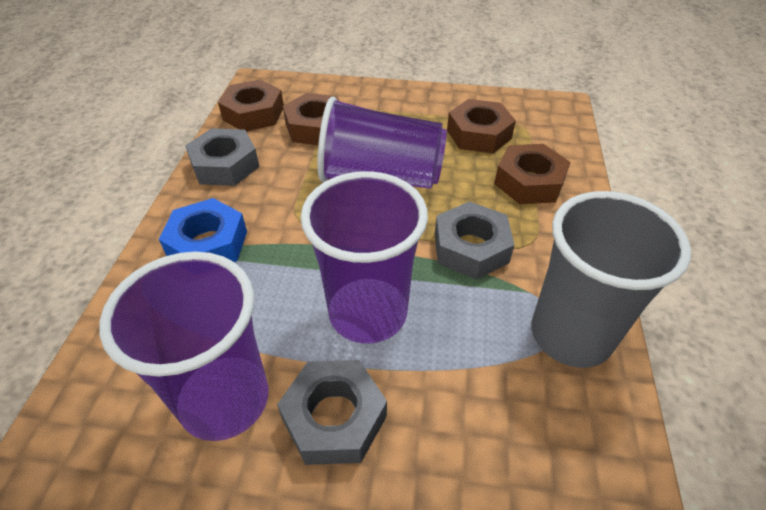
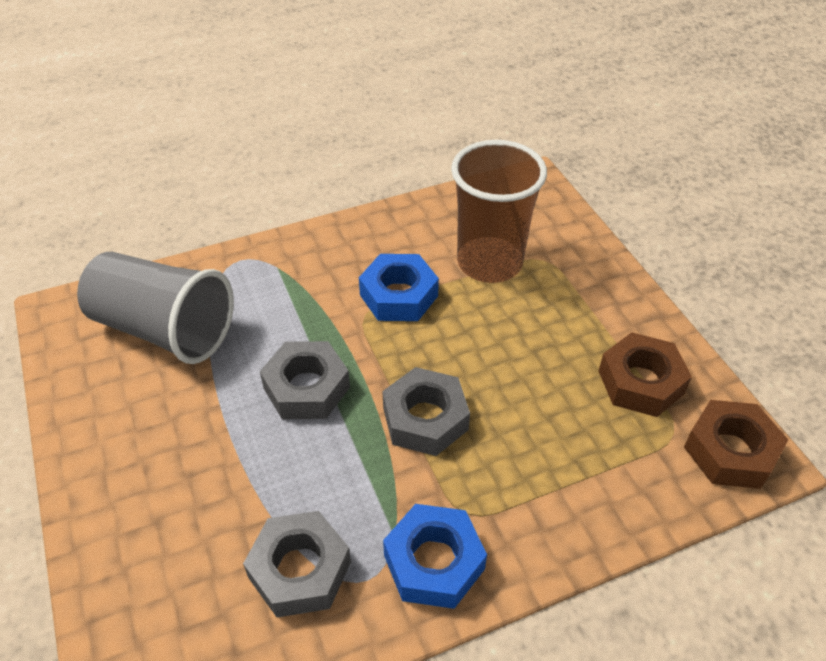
blue nut: [159,198,247,262] = 1 -> [359,254,439,321] [383,504,487,609] = 2
brown cup: none = 0 -> [451,140,547,283] = 1
brown nut: [218,80,284,131] [283,93,340,145] [447,99,516,154] [494,144,571,204] = 4 -> [599,332,692,417] [684,400,788,489] = 2
purple cup: [99,252,268,441] [301,171,428,344] [317,97,447,189] = 3 -> none = 0

